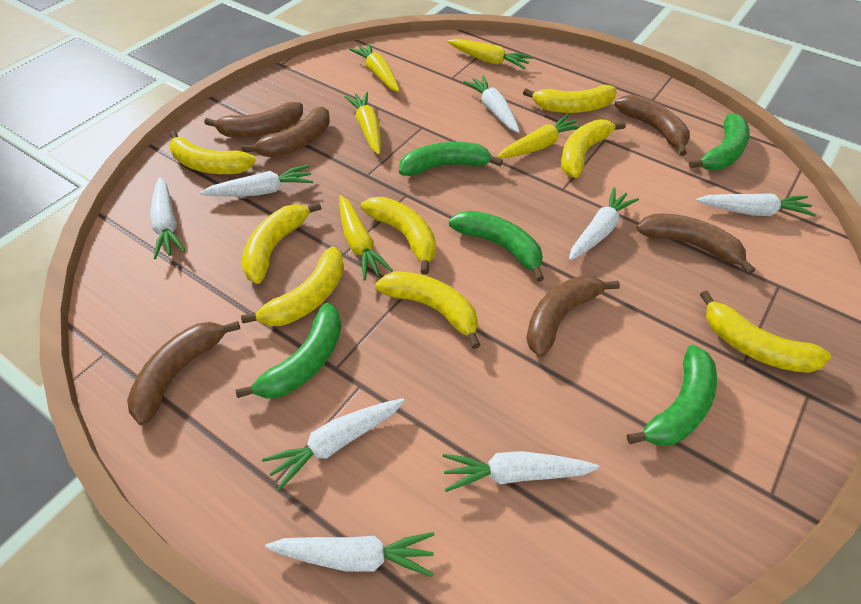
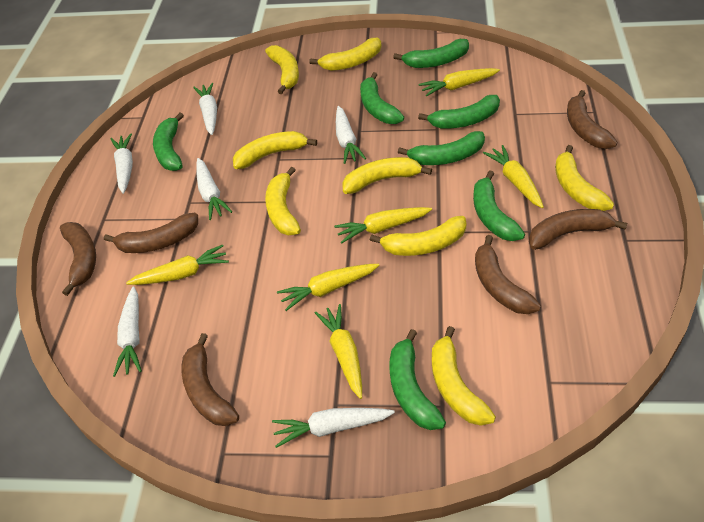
green banana: [236,303,342,399] [399,142,503,176] [449,211,544,282] [627,345,717,446] [689,114,750,170] = 5 -> [153,113,184,171] [360,72,404,124] [389,329,446,430] [393,39,469,68] [398,131,485,165] [418,95,500,129] [473,171,525,241] = 7
white carrot: [150,177,185,259] [200,165,313,197] [262,399,405,491] [265,532,434,577] [443,451,599,492] [463,75,520,133] [569,187,639,261] [696,193,816,217] = 8 -> [110,134,133,194] [113,286,142,377] [193,83,217,135] [196,158,232,220] [272,408,395,448] [336,106,366,164] = 6
yellow carrot: [339,195,393,281] [344,92,381,155] [349,43,400,92] [447,39,533,69] [497,114,581,158] = 5 -> [126,245,229,285] [277,264,379,311] [315,304,362,399] [334,207,432,243] [419,68,500,97] [483,145,544,208] = 6

